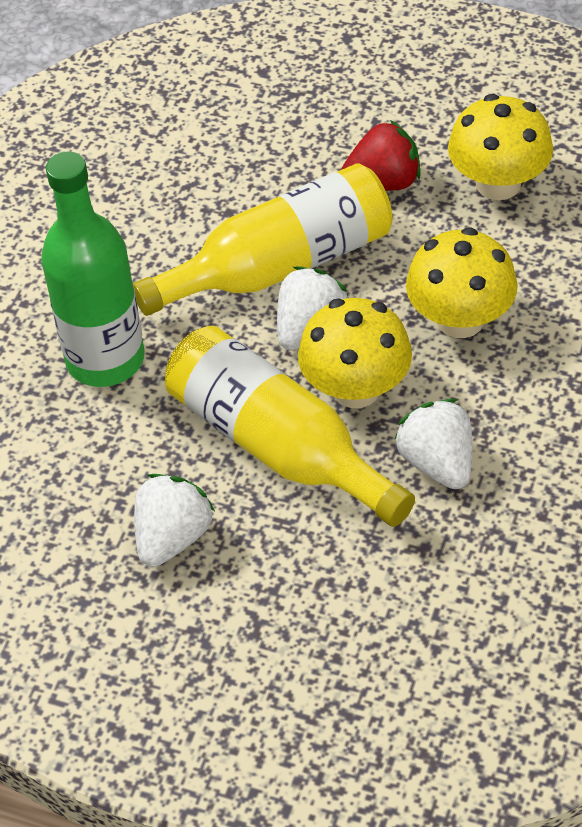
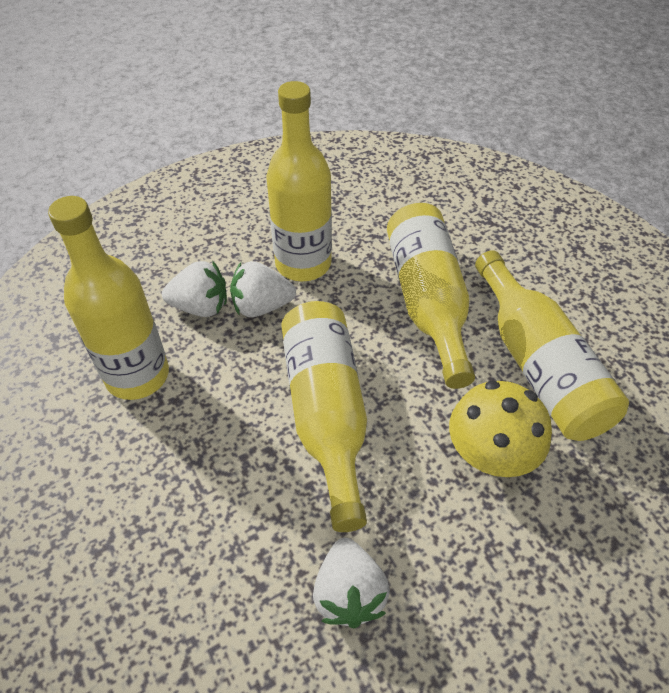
green bottle: [41,152,145,387] = 1 -> none = 0
red strawberry: [341,120,421,191] = 1 -> none = 0
yellow bottle: [133,163,393,316] [165,326,415,527] = 2 -> [48,196,169,400] [266,81,332,281] [281,301,367,532] [387,203,475,389] [475,250,629,441] = 5
yellow mushroom: [298,298,412,408] [406,227,518,338] [448,94,553,200] = 3 -> [449,381,552,477] = 1

